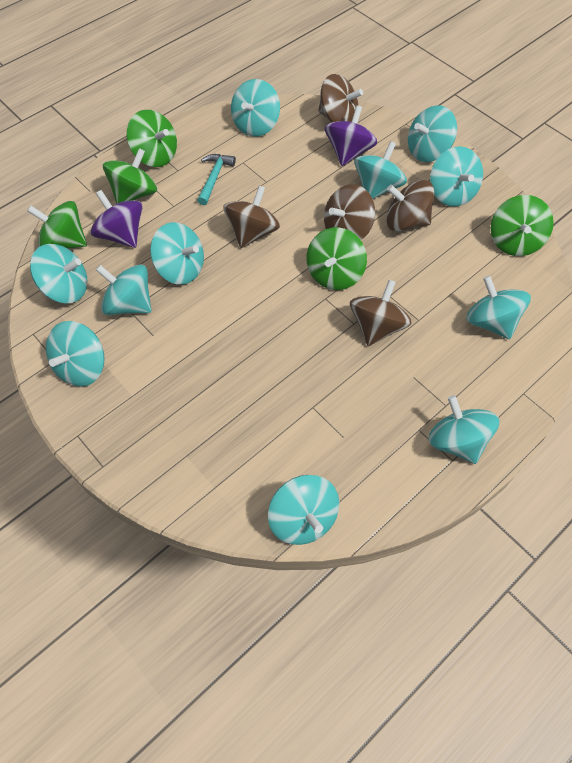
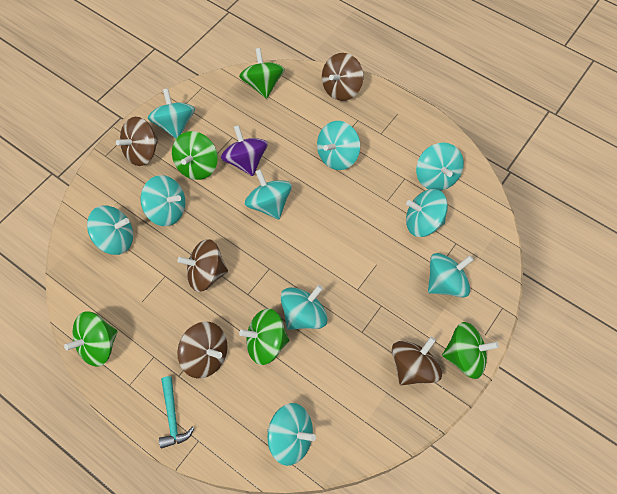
purple spinning top: [90,190,143,248] [324,105,377,166] = 2 -> [221,125,268,176] = 1
turquoise spinning top: [30,244,88,303] [46,321,105,387] [96,264,152,315] [150,222,204,285] [231,79,280,137] [268,475,339,545] [354,141,407,199] [408,105,457,162] [428,395,499,464] [430,146,483,207] [466,276,531,339] = 11 -> [87,205,133,255] [141,175,185,226] [148,88,195,139] [245,169,292,220] [267,403,316,466] [280,285,328,330] [317,121,360,170] [406,189,448,237] [416,143,464,191] [428,253,474,298] = 10

